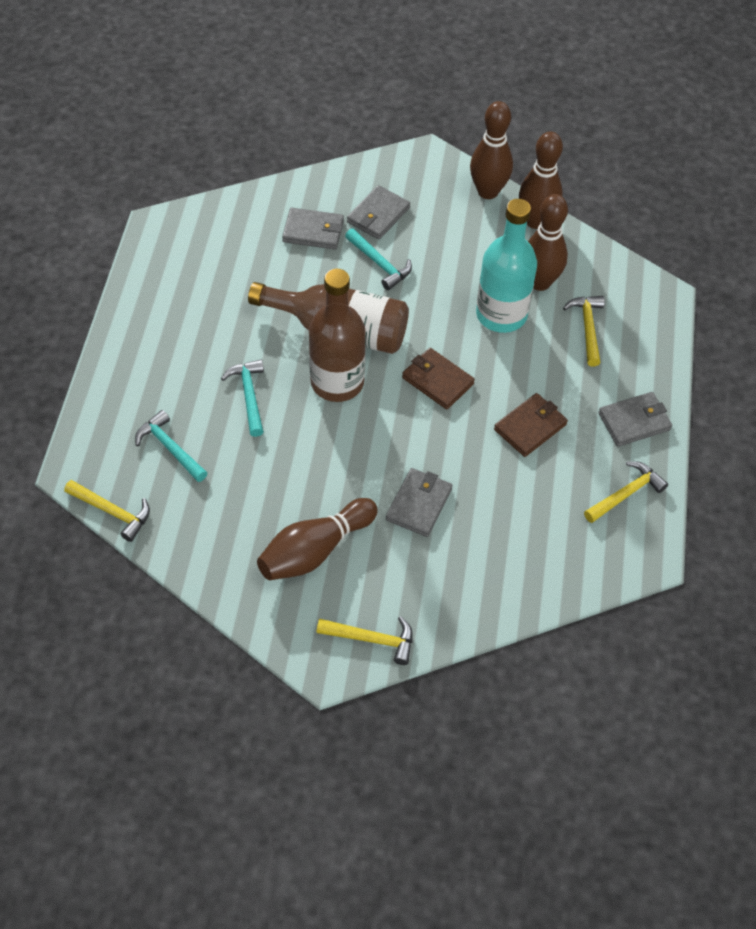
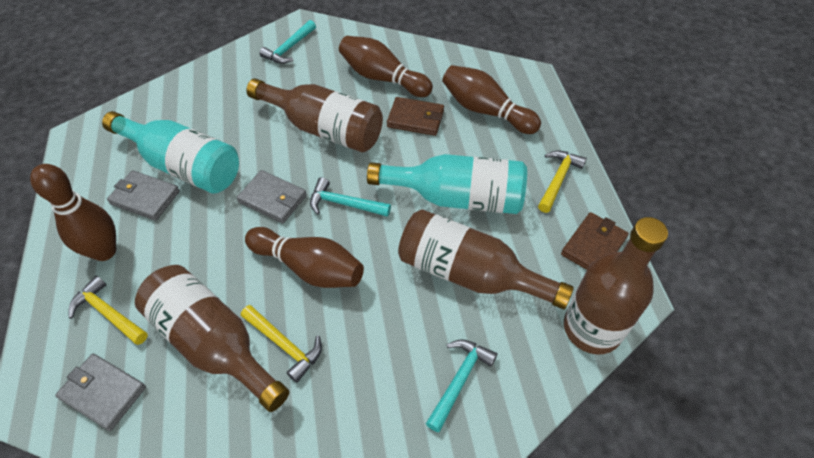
brown bottle: [248,282,409,354] [309,269,366,402] = 2 -> [135,265,289,412] [246,78,383,153] [398,209,574,309] [564,217,668,355] = 4
grey wallet: [282,208,344,250] [347,185,410,240] [386,468,453,537] [598,392,672,447] = 4 -> [55,353,146,431] [107,170,180,221] [237,170,307,224] = 3
turquoise bottle: [476,199,537,333] = 1 -> [102,111,239,194] [367,154,527,214] = 2
yellow hammer: [64,480,150,542] [316,616,413,665] [563,296,605,366] [584,461,668,523] = 4 -> [68,276,148,345] [241,305,322,383] [538,150,587,213] = 3

